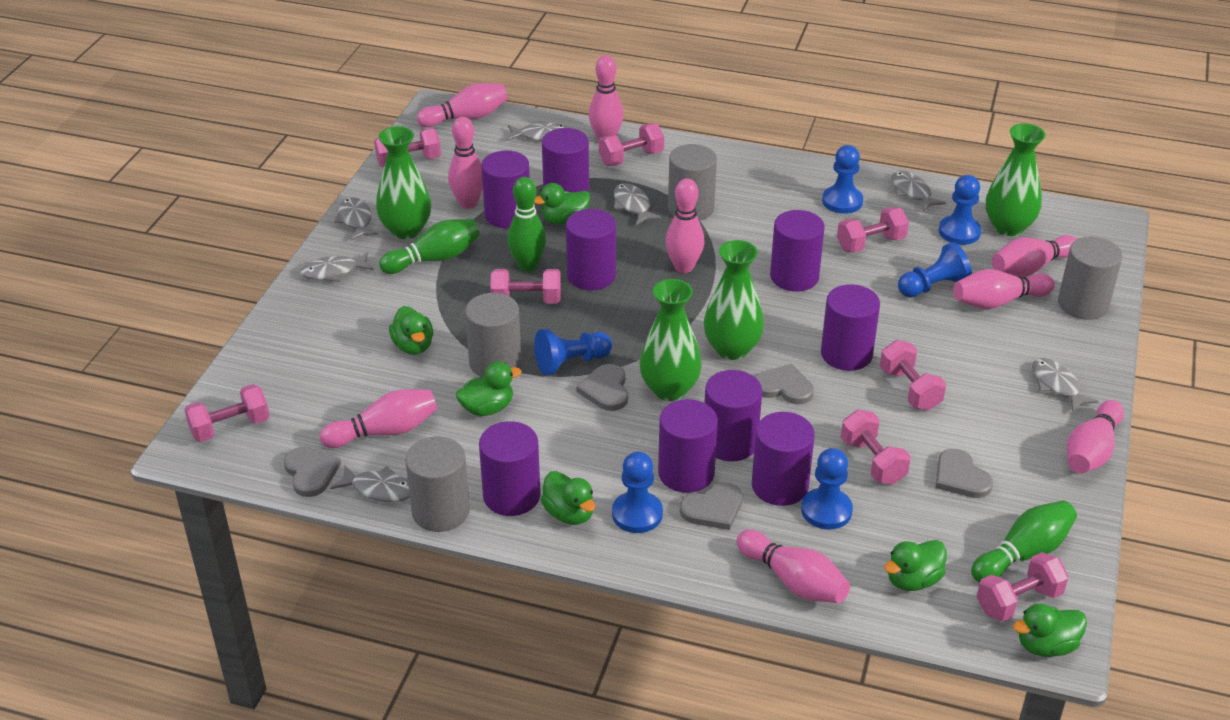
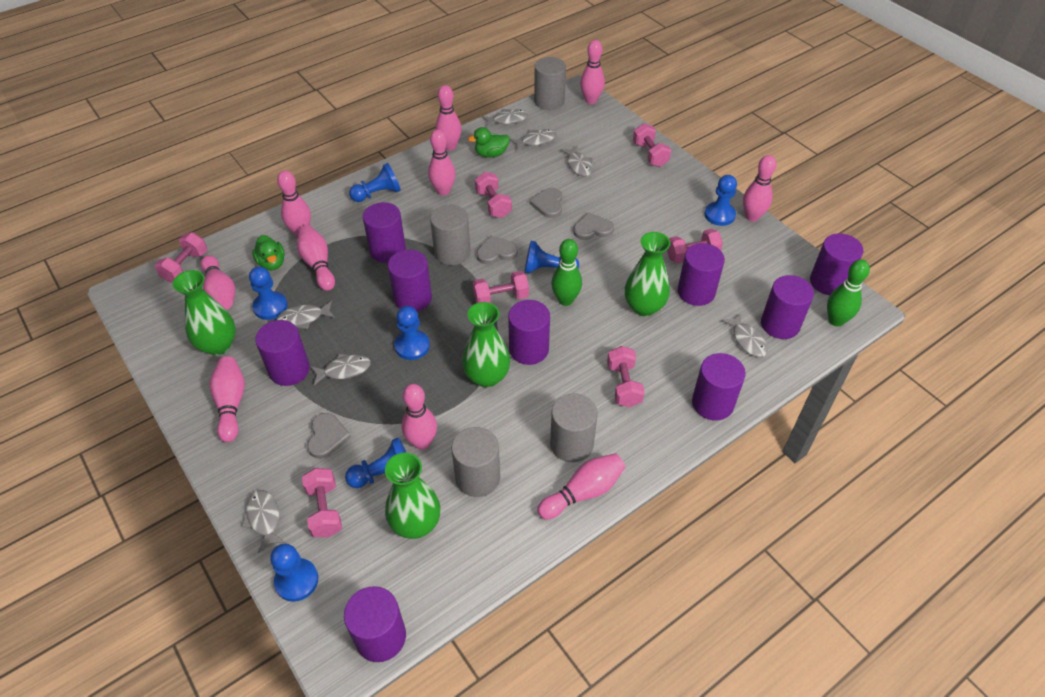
blue pawn: [534,329,612,375] [612,451,663,533] [801,448,853,530] [822,145,863,214] [898,242,972,298] [939,175,981,245] = 6 -> [249,266,288,320] [270,544,318,602] [345,437,406,488] [349,163,401,202] [394,306,430,360] [525,241,579,274] [705,175,737,226] = 7
green bowling pin: [379,219,480,274] [507,177,546,271] [971,500,1077,583] = 3 -> [551,239,582,306] [827,259,870,327] = 2
green duck: [389,306,433,355] [456,361,522,416] [534,183,590,225] [541,471,595,525] [884,540,947,591] [1013,603,1087,657] = 6 -> [252,235,285,270] [468,127,510,157] = 2
grey heart: [284,447,341,497] [576,364,628,411] [680,483,743,530] [755,364,814,405] [935,449,993,498] = 5 -> [307,413,351,459] [477,235,518,264] [529,188,562,218] [573,212,614,240] = 4
pink bowling pin: [320,389,437,448] [417,83,508,127] [448,117,483,209] [589,55,624,141] [665,178,704,273] [737,530,850,603] [953,269,1055,309] [992,235,1077,277] [1067,400,1124,474] = 9 -> [200,255,236,310] [209,356,245,442] [277,171,311,237] [297,225,335,291] [401,384,437,450] [428,129,456,196] [436,85,462,151] [537,453,625,519] [580,40,605,104] [743,155,776,222] = 10
pink dumbbell: [184,384,269,442] [374,128,441,167] [490,269,561,304] [599,123,664,166] [837,207,909,253] [841,410,911,485] [880,340,946,411] [977,552,1069,622] = 8 -> [155,232,207,283] [302,468,342,537] [473,271,529,303] [475,172,512,218] [607,346,645,407] [633,123,671,167] [667,229,723,264] = 7

